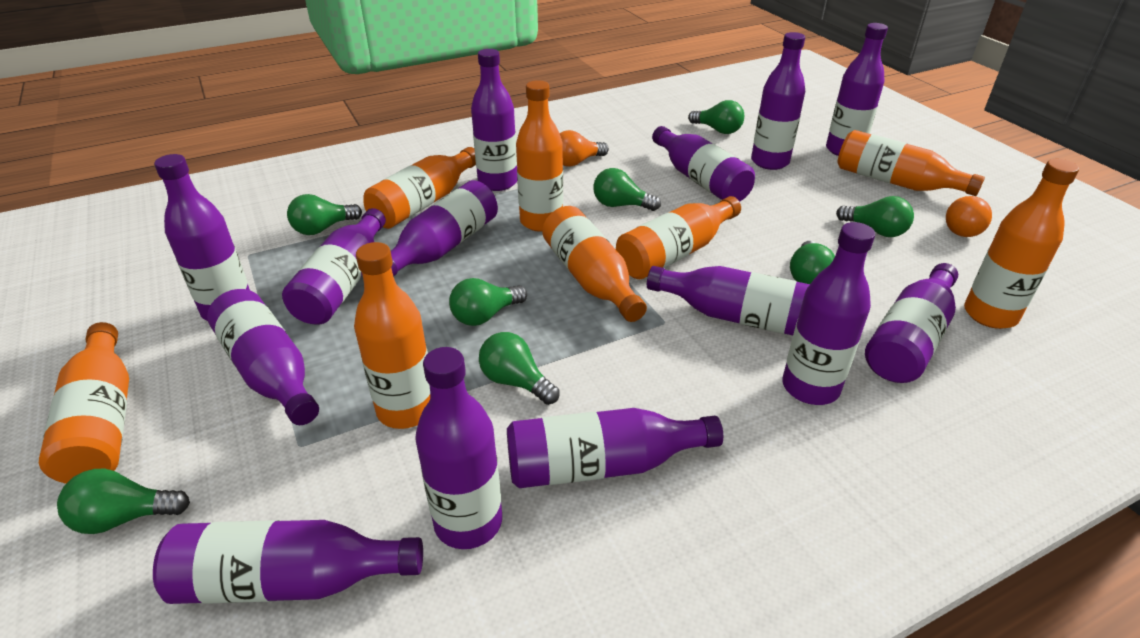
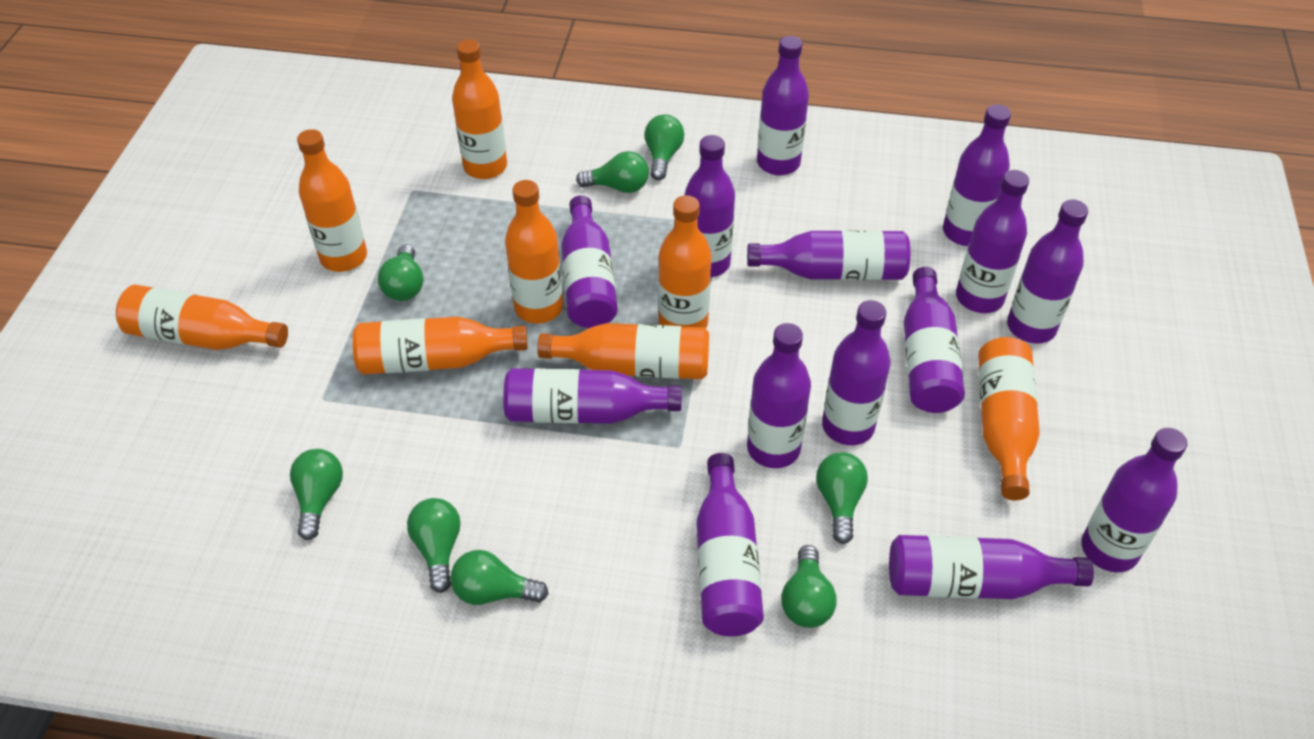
orange light bulb: [560,130,609,167] [946,196,992,237] = 2 -> none = 0

